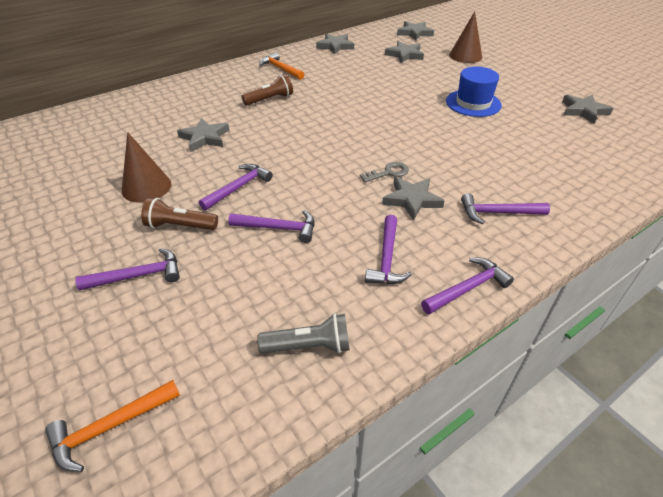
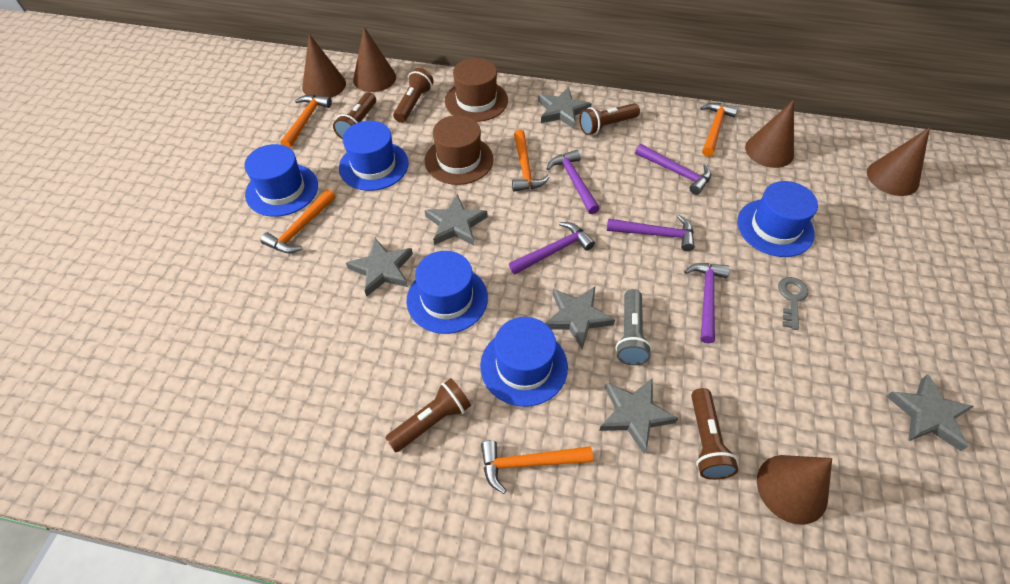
blue hat: [446,67,502,117] = 1 -> [244,144,318,217] [339,121,409,191] [406,251,488,334] [480,317,568,407] [737,181,818,257] = 5
brown cone: [122,132,171,203] [449,11,482,63] = 2 -> [302,34,346,98] [353,27,396,92] [745,100,794,168] [757,455,832,525] [867,127,930,196] = 5
brown flashlight: [141,198,218,230] [241,74,293,106] = 2 -> [333,92,376,139] [385,378,471,452] [393,68,434,123] [579,103,640,135] [691,388,738,480] = 5
brown hat: none = 0 -> [425,115,493,185] [445,58,508,122] = 2
orange hammer: [45,380,180,472] [260,52,304,80] = 2 -> [261,189,335,253] [280,95,332,148] [481,440,593,494] [512,129,550,192] [700,103,738,157] = 5
purple hammer: [75,248,180,291] [199,164,273,210] [228,210,314,243] [365,215,412,284] [421,257,514,314] [461,193,550,224] = 6 -> [509,222,595,274] [547,150,600,214] [607,215,695,251] [635,144,711,195] [684,263,730,344] = 5

